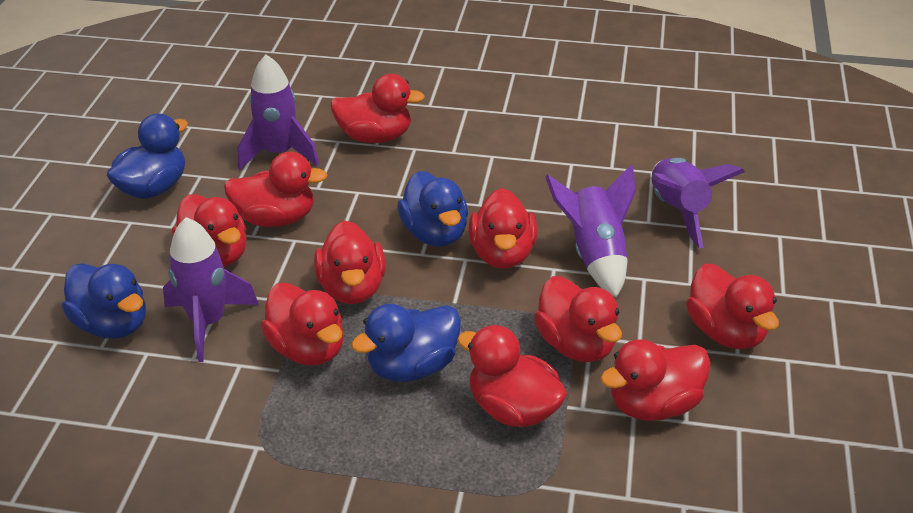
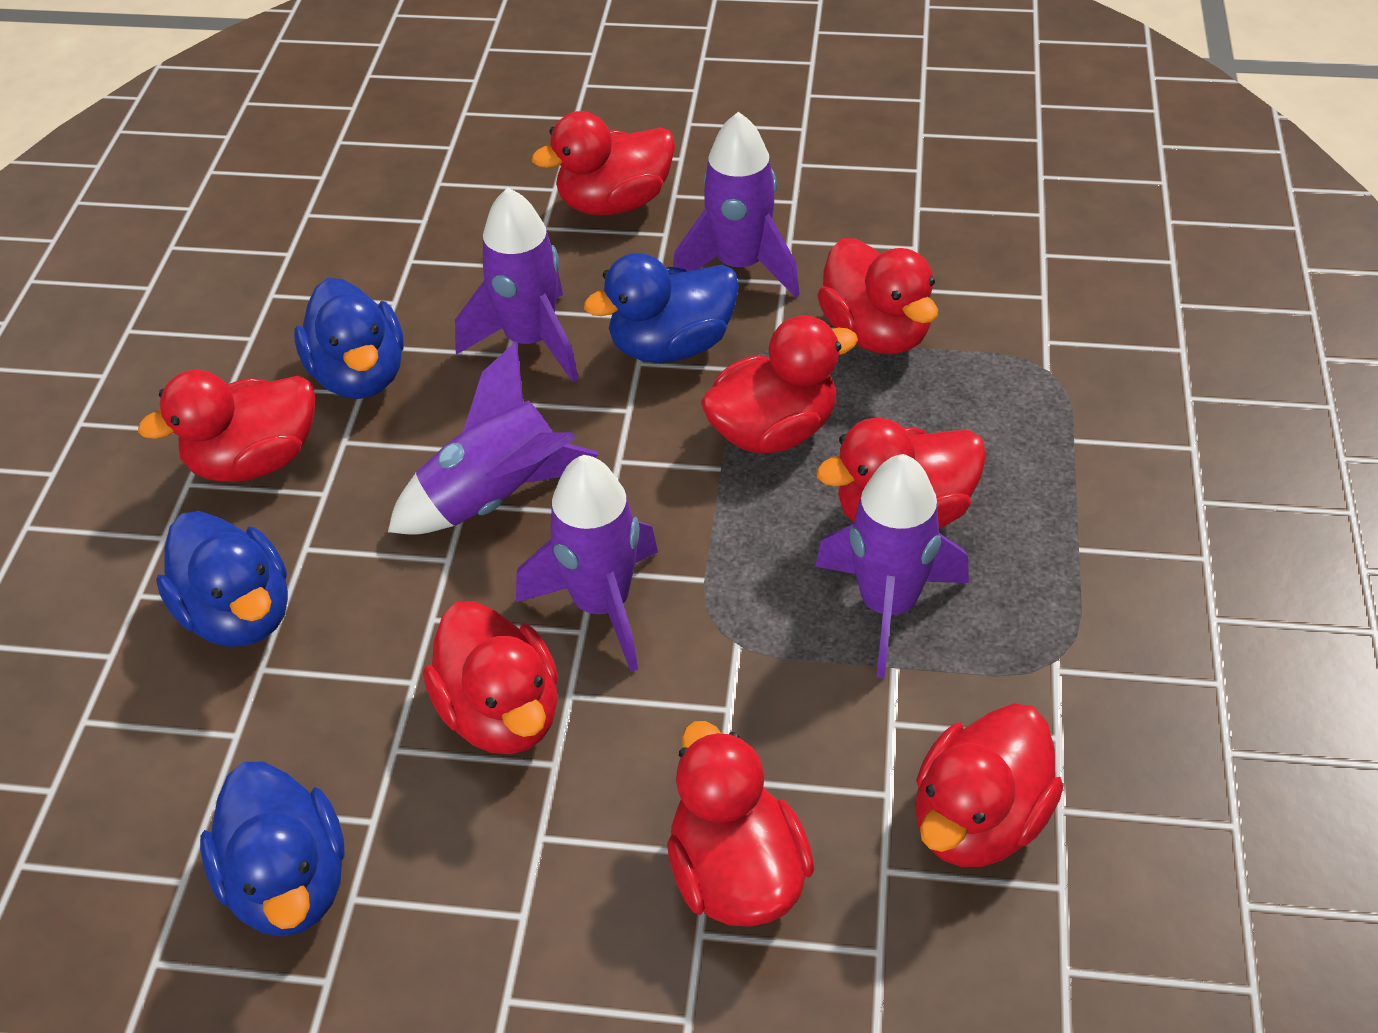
purple rocket: [163,217,259,362] [238,55,319,170] [545,164,636,298] [652,158,745,248] = 4 -> [388,341,598,535] [455,188,579,383] [516,455,658,672] [673,112,799,298] [815,454,969,678] = 5
red duck: [172,194,247,267] [224,152,328,227] [261,283,344,366] [314,220,386,304] [330,74,425,143] [457,325,567,427] [469,188,537,269] [534,276,622,362] [600,339,710,421] [686,263,779,350] = 10 -> [138,370,315,482] [423,601,558,754] [532,111,675,215] [667,721,814,927] [701,315,858,454] [816,418,986,528] [817,238,938,354] [915,704,1064,867] = 8

